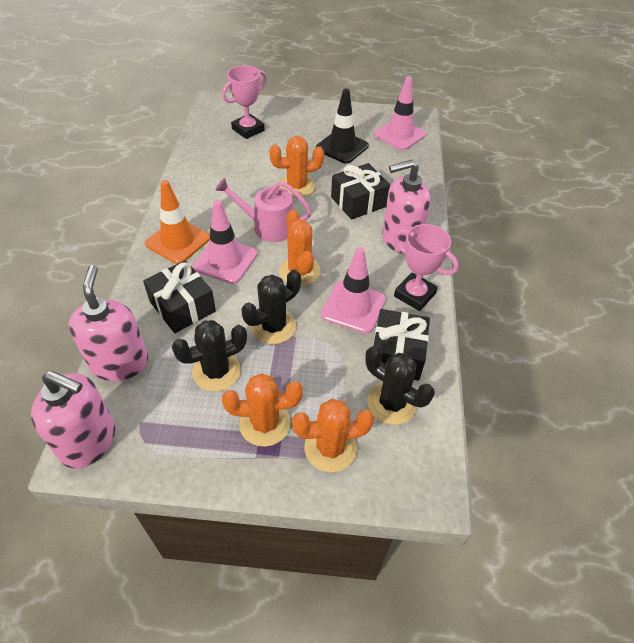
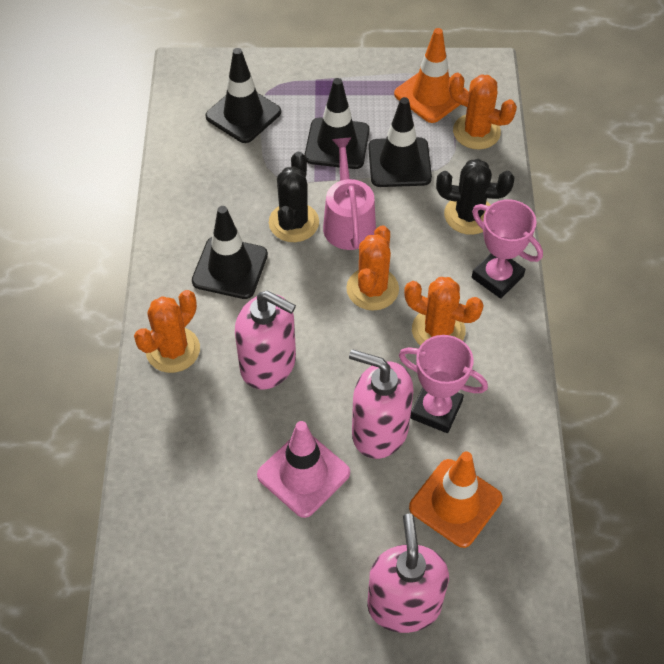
black cactus: [172,320,247,392] [242,270,301,344] [365,346,435,425] = 3 -> [269,152,319,242] [436,159,515,235] = 2
black gift: [143,260,216,333] [331,163,390,220] [373,309,430,381] = 3 -> none = 0
black traffic cone: [316,88,369,164] = 1 -> [192,206,268,299] [205,48,281,143] [304,78,370,169] [368,97,432,187] = 4
orange traffic cone: [145,180,210,264] = 1 -> [394,28,468,123] [409,452,503,548] = 2
pink traffic cone: [193,200,257,284] [321,247,386,333] [374,77,426,150] = 3 -> [257,421,350,518] = 1

